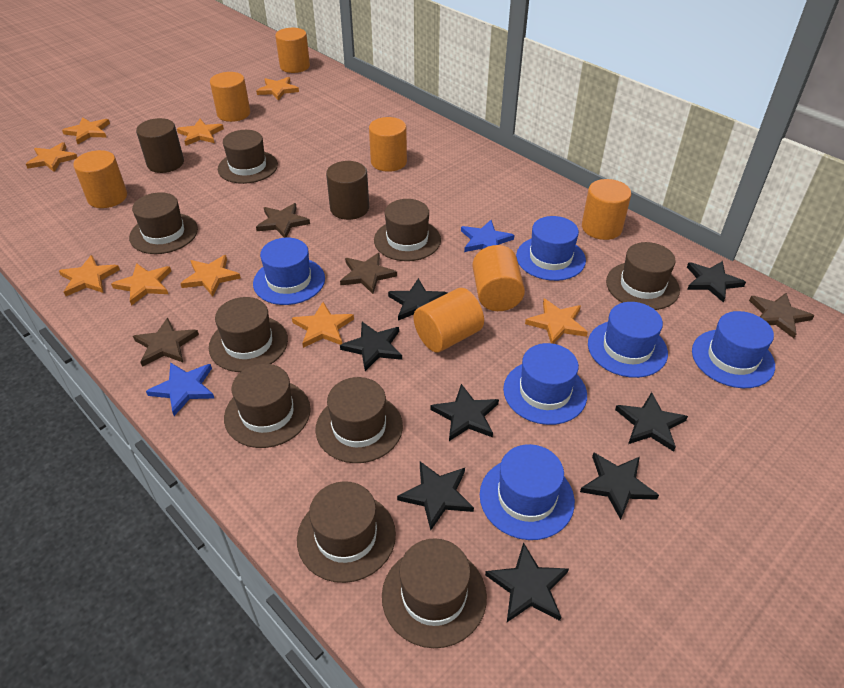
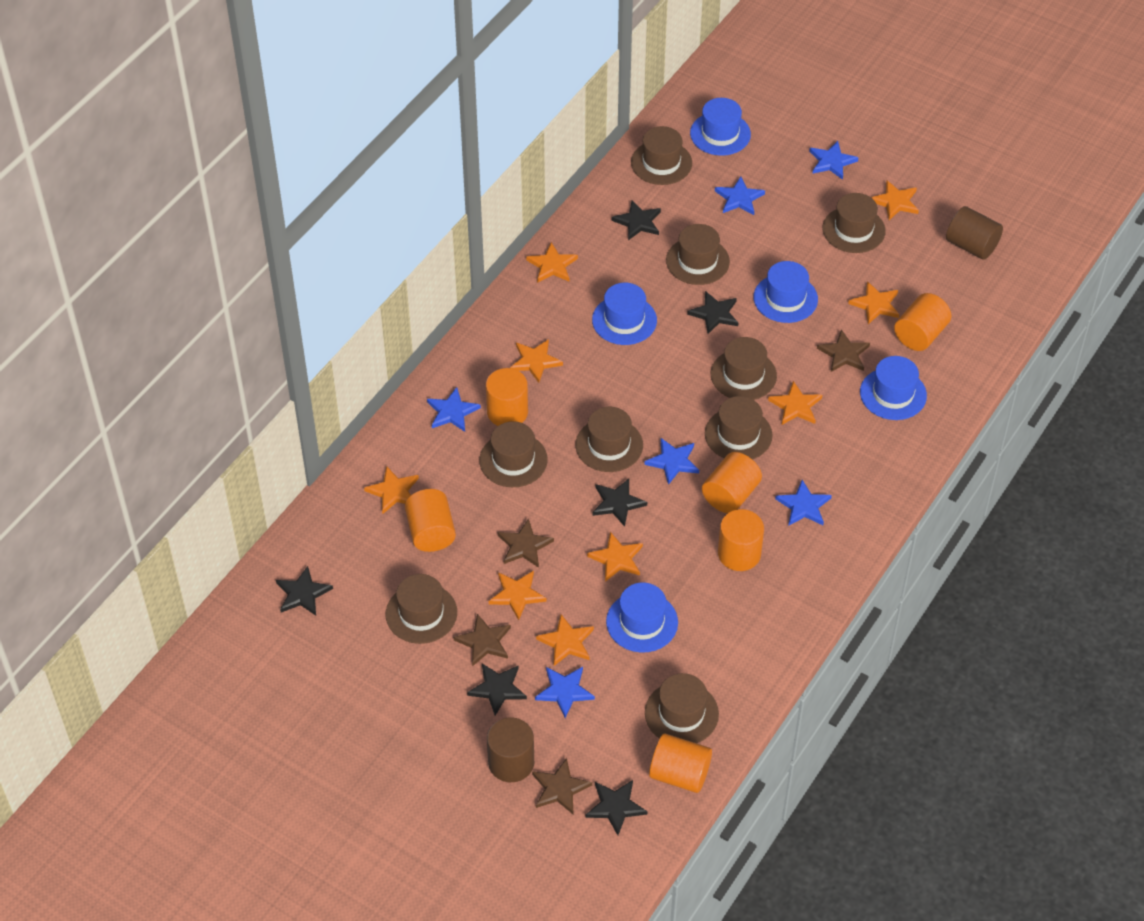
black star: [340,322,402,371] [388,278,447,321] [397,462,474,530] [431,384,499,441] [485,542,569,622] [580,453,659,520] [615,392,688,452] [687,261,746,303] = 8 -> [276,566,333,616] [467,664,527,716] [586,780,648,835] [593,479,647,527] [612,200,661,240] [687,291,738,334] = 6
blue hat: [253,238,325,305] [480,444,575,540] [503,343,587,425] [516,216,586,281] [588,302,668,378] [692,311,775,388] = 6 -> [592,283,657,345] [606,582,678,653] [690,98,751,156] [754,261,818,323] [860,356,927,420] = 5
blue star: [146,362,214,416] [461,220,514,252] = 2 -> [427,387,481,432] [535,667,595,718] [645,438,699,485] [715,176,765,215] [775,480,832,526] [809,141,858,180] = 6
orange cylinder: [73,150,127,208] [210,72,250,122] [275,28,310,73] [369,117,407,172] [414,288,484,353] [472,245,525,311] [582,179,631,240] = 7 -> [405,489,456,552] [486,368,528,426] [649,733,712,793] [702,452,762,513] [718,509,764,571] [894,293,951,351] = 6

